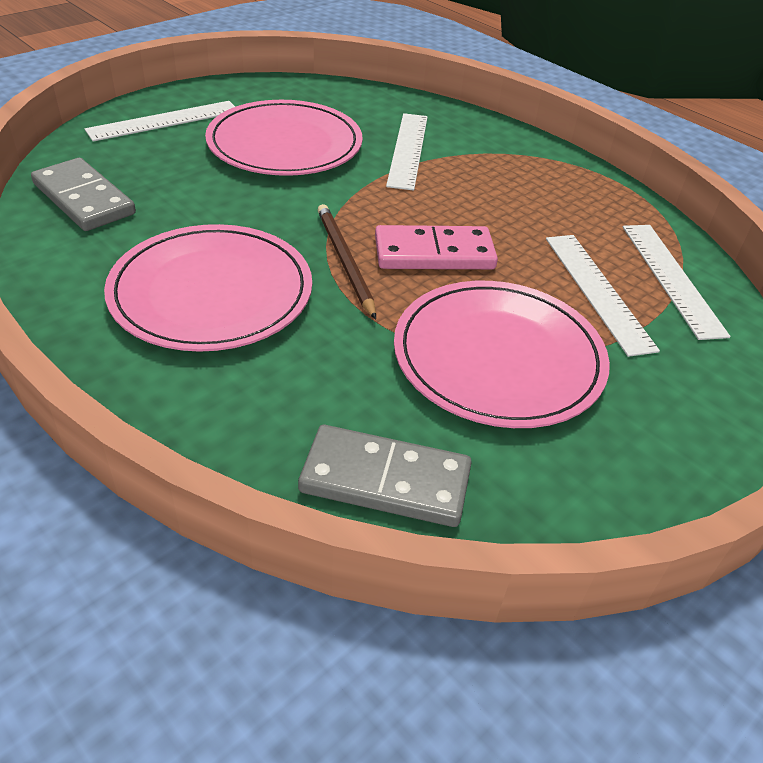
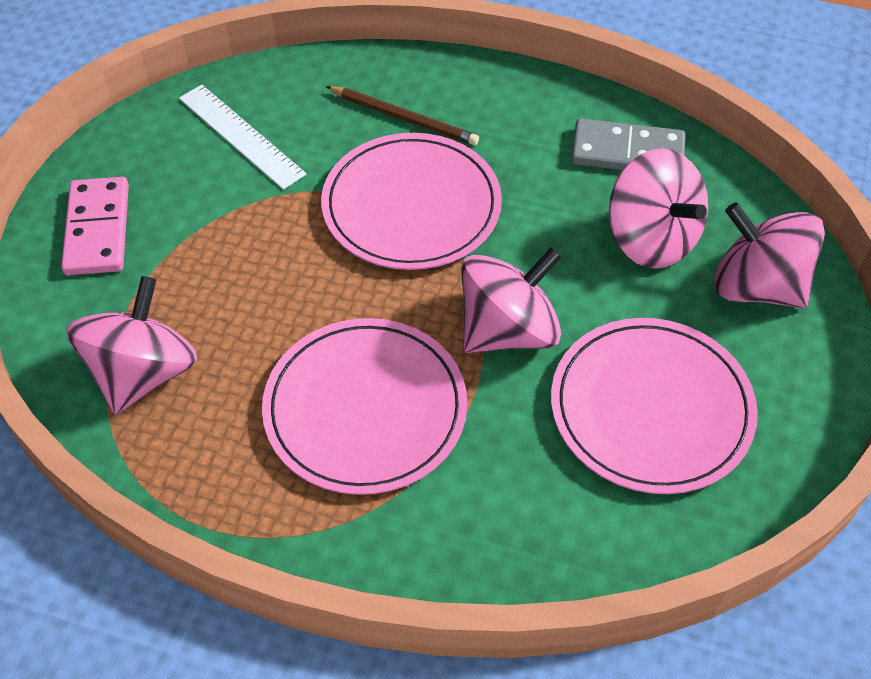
grey domino: [31,158,136,231] [298,425,472,527] = 2 -> [571,118,686,170] = 1
pink spinning top: none = 0 -> [66,276,197,415] [461,247,562,353] [609,148,708,269] [714,202,825,308] = 4
white ruler: [85,101,235,142] [386,113,428,191] [546,235,660,357] [623,225,731,340] = 4 -> [179,85,307,190] = 1

